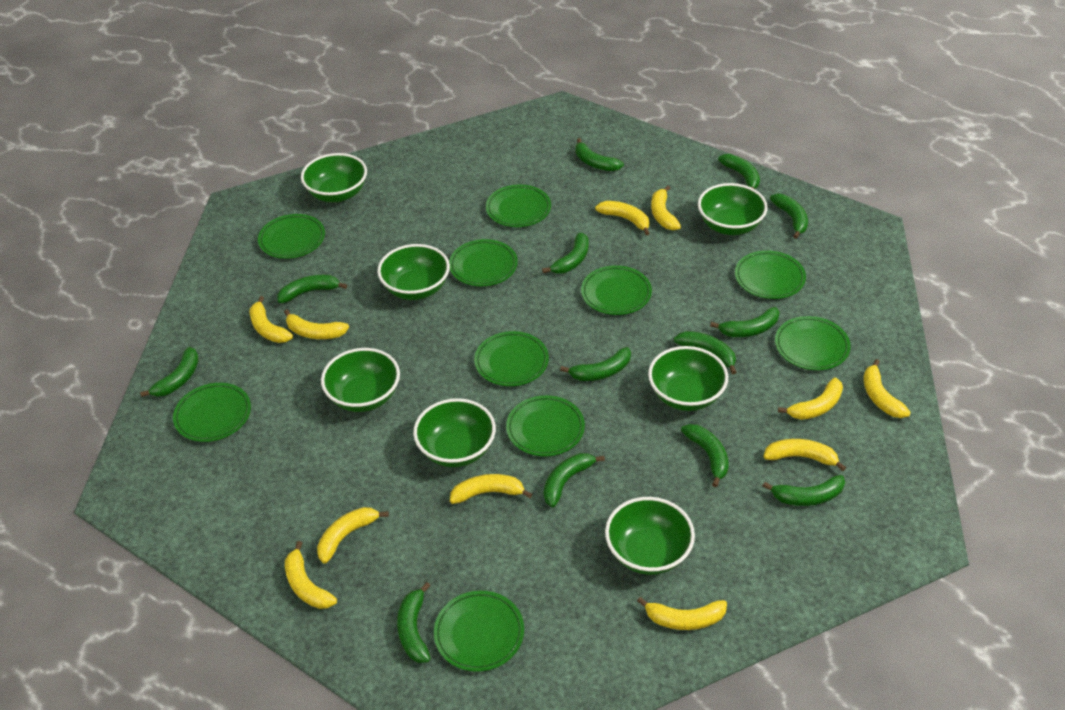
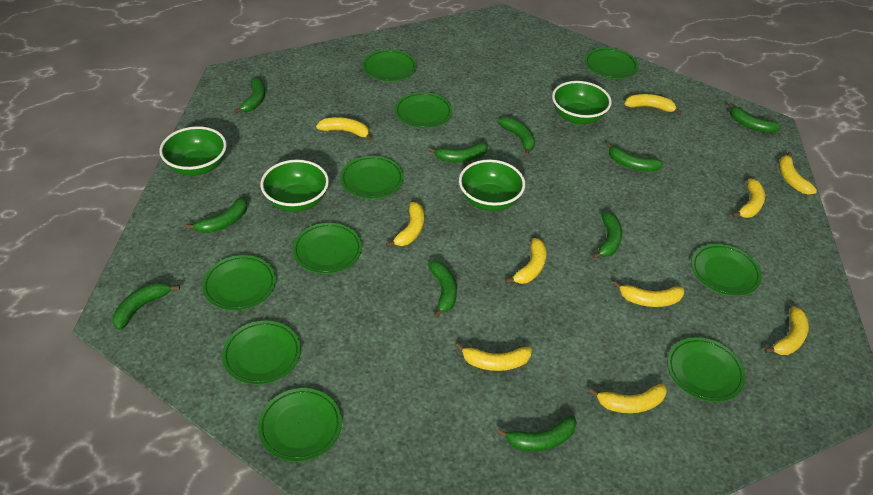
green banana: [140,347,199,397] [277,275,347,303] [397,582,431,663] [542,232,589,274] [544,453,605,507] [560,347,631,381] [575,138,624,171] [674,331,736,374] [681,424,729,487] [710,307,780,337] [718,154,760,189] [763,475,845,506] [770,194,808,239] = 13 -> [113,282,180,330] [186,197,247,233] [234,77,265,114] [428,142,488,162] [428,261,457,318] [497,415,577,451] [498,117,535,156] [592,212,622,259] [606,142,664,171] [728,103,782,133] = 10
green bowl: [301,153,367,202] [321,348,400,412] [377,244,450,300] [413,398,496,467] [605,497,695,575] [648,346,728,411] [698,183,768,235] = 7 -> [159,126,227,176] [260,160,329,212] [459,159,525,211] [552,81,612,125] = 4
yellow banana: [250,296,293,343] [284,309,349,339] [285,541,337,609] [317,507,389,564] [450,474,532,504] [595,201,650,235] [637,597,727,630] [651,185,681,230] [763,439,846,471] [778,377,843,420] [864,359,911,418] = 11 -> [316,117,373,141] [386,202,424,247] [455,343,532,371] [505,238,547,284] [589,383,667,413] [613,281,684,307] [625,94,682,115] [732,179,765,218] [764,306,809,355] [779,152,817,195] = 10

